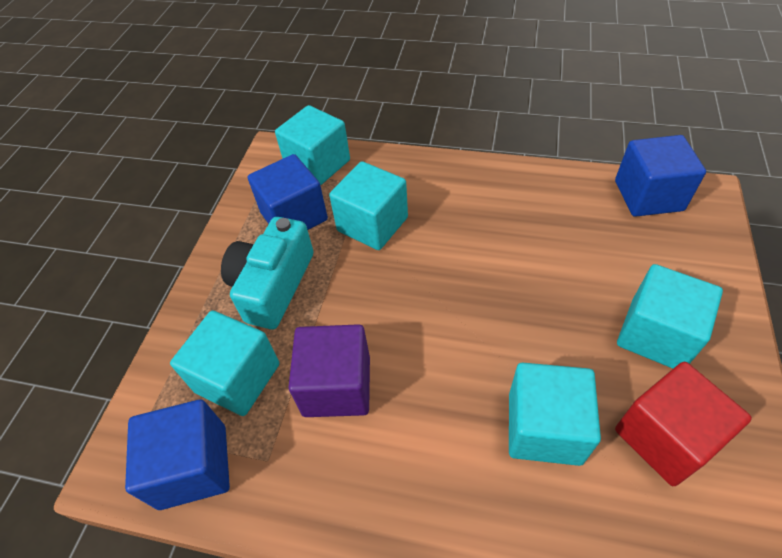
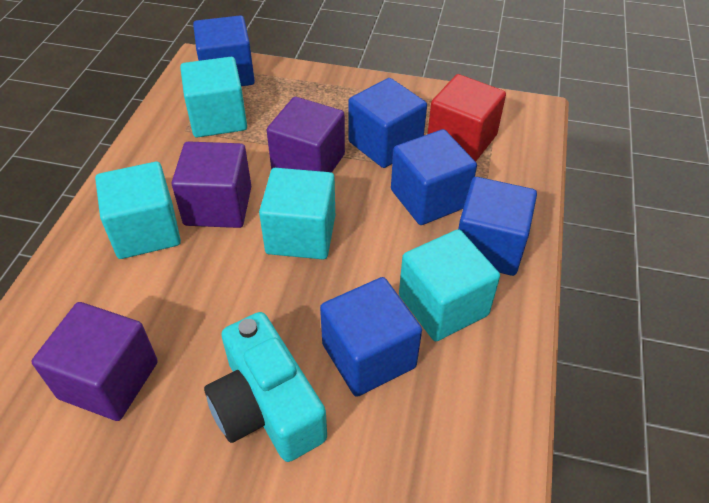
blue cube: [125,399,230,510] [248,154,328,230] [615,135,706,217] = 3 -> [193,16,255,86] [320,277,422,397] [348,78,427,168] [391,129,477,225] [458,177,537,276] = 5
purple cube: [288,324,370,417] = 1 -> [32,302,158,421] [172,141,252,228] [267,97,345,173] = 3
turquoise cube: [170,310,279,416] [275,105,350,186] [329,161,408,250] [509,363,601,466] [617,264,723,369] = 5 -> [95,162,181,259] [180,57,247,138] [259,168,335,259] [399,229,500,341] = 4

